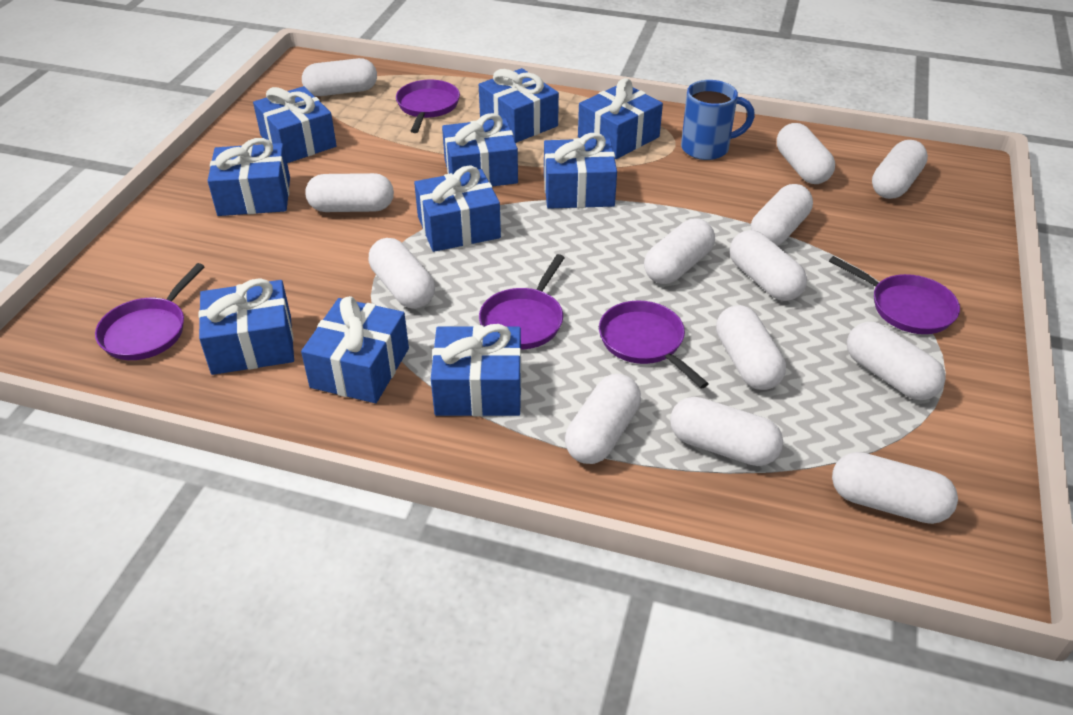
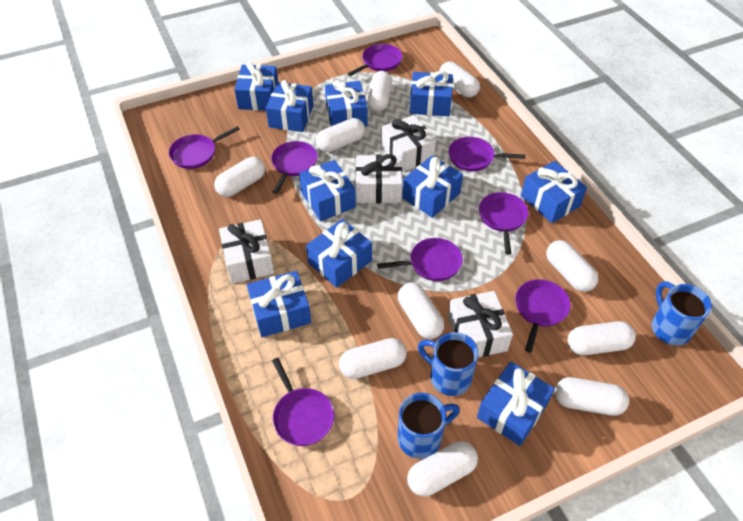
blue mug: [681,80,755,160] = 1 -> [398,393,460,459] [418,332,479,396] [652,281,712,346] = 3
purple pan: [95,263,205,360] [396,80,460,133] [479,254,565,349] [599,301,709,388] [829,256,960,334] = 5 -> [169,126,240,169] [271,141,318,194] [272,358,334,446] [348,44,403,76] [377,238,463,281] [448,137,525,171] [479,192,528,254] [515,279,571,353] = 8
white capsule: [302,58,377,96] [305,173,394,212] [369,238,435,309] [565,374,641,464] [644,219,715,284] [670,397,783,466] [716,305,786,390] [730,230,807,301] [751,184,813,246] [777,123,835,184] [832,452,958,524] [847,322,946,400] [872,140,928,199] = 13 -> [214,157,265,197] [316,118,365,152] [339,338,407,379] [367,71,392,111] [398,282,444,339] [407,441,478,497] [439,62,480,98] [546,240,598,292] [554,377,629,416] [567,321,636,355] = 10
white gift: none = 0 -> [219,219,274,284] [355,154,402,203] [381,115,436,172] [448,291,513,357] = 4

